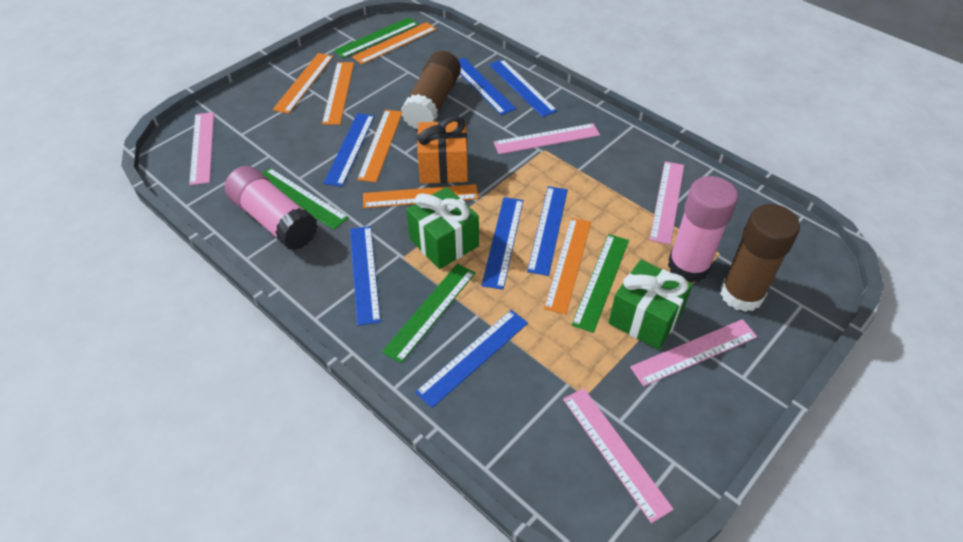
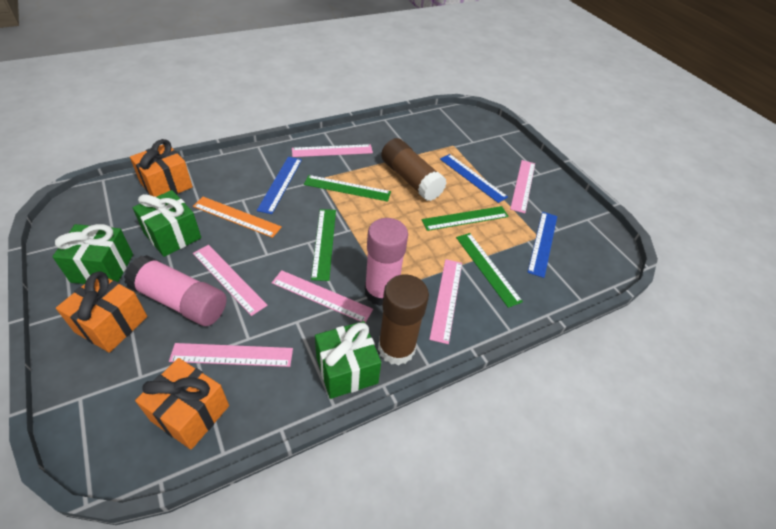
blue ruler: [323,113,375,187] [350,226,381,326] [415,310,528,408] [458,58,516,115] [481,197,524,290] [489,59,557,117] [527,186,568,276] = 7 -> [257,157,302,214] [440,154,508,203] [527,212,557,278] = 3
green gift: [406,187,479,269] [608,260,692,350] = 2 -> [53,224,133,284] [133,190,201,257] [315,321,381,399] = 3
orange gift: [417,116,468,184] = 1 -> [56,271,147,353] [130,139,193,197] [135,358,229,450] = 3
orange ruler: [273,53,333,114] [322,62,354,125] [352,22,437,64] [357,110,402,182] [363,184,479,208] [544,218,591,314] = 6 -> [193,197,282,238] = 1
pink ruler: [189,112,214,185] [494,123,600,154] [563,388,674,523] [630,319,757,386] [649,161,684,245] = 5 -> [169,343,293,367] [193,245,267,316] [272,270,373,323] [292,144,373,157] [429,259,462,344] [510,160,535,213] = 6

